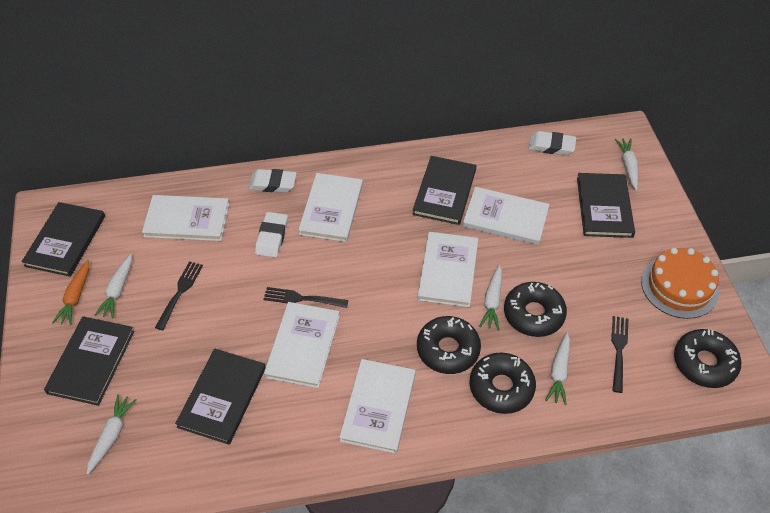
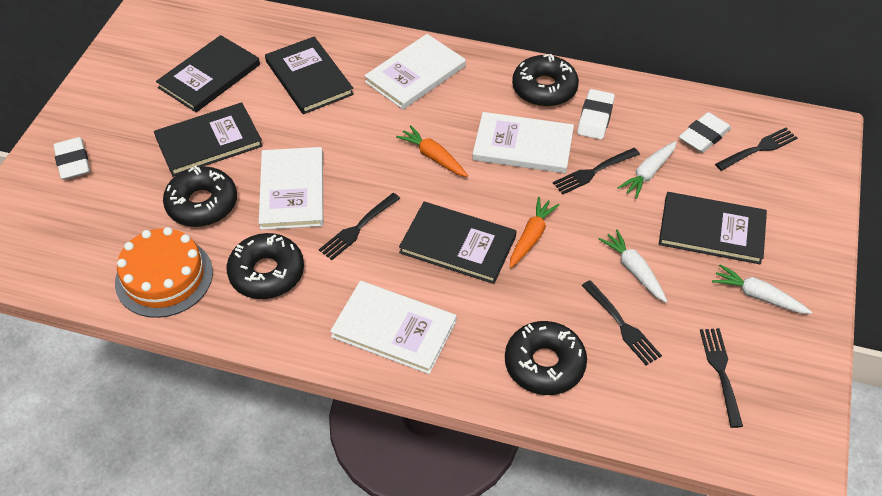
black fork: [155,261,203,330] [263,287,349,308] [611,316,628,393] = 3 -> [319,193,400,260] [553,148,640,195] [582,280,662,365] [700,328,743,428] [715,128,797,171] = 5
orange carrot: [52,260,89,325] = 1 -> [396,125,468,177] [510,197,559,268] = 2
white book: [142,195,229,241] [264,302,340,388] [298,173,363,242] [339,359,416,454] [418,232,478,307] [463,187,550,245] = 6 -> [259,147,323,230] [330,281,457,374] [364,34,466,110] [472,112,574,173] = 4
white carrot: [87,394,137,475] [94,254,132,318] [479,265,502,330] [545,332,570,405] [615,138,638,191] = 5 -> [599,229,668,303] [617,141,677,199] [712,264,812,314] = 3

